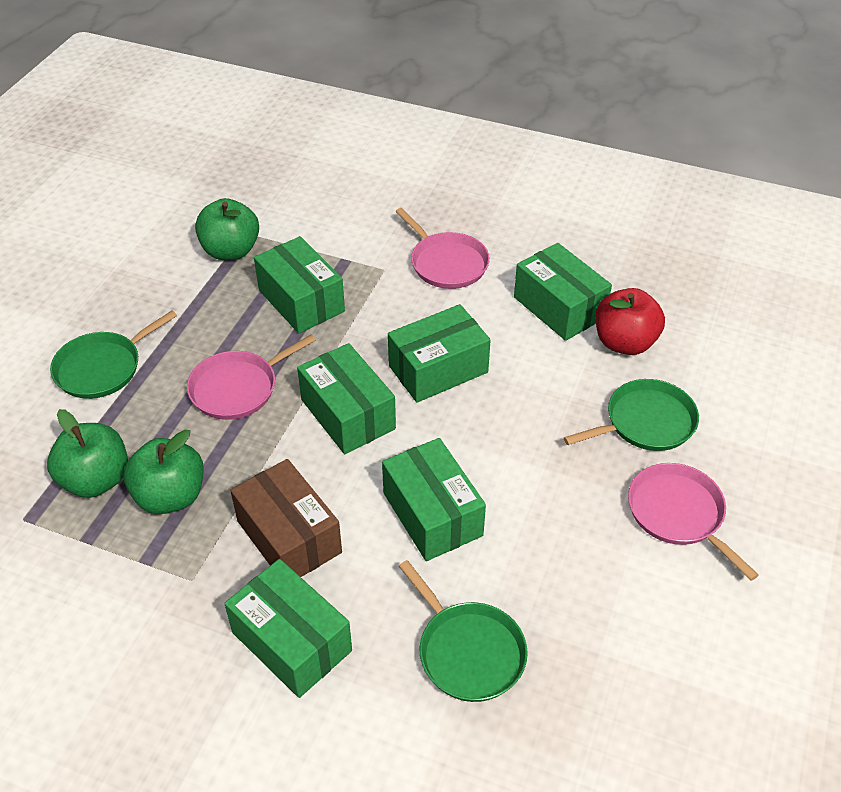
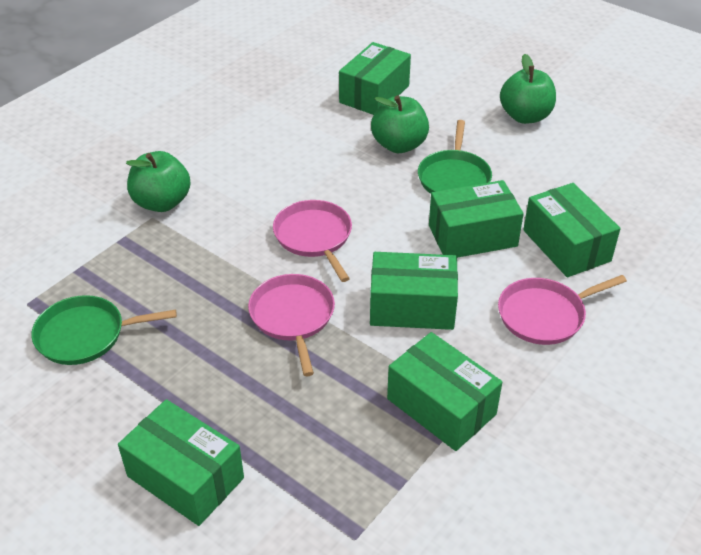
brown box: [230,459,342,577] = 1 -> none = 0
green pan: [50,310,177,399] [399,560,528,702] [564,379,699,451] = 3 -> [31,295,177,365] [418,120,492,194] = 2
red apple: [596,288,665,355] = 1 -> none = 0

